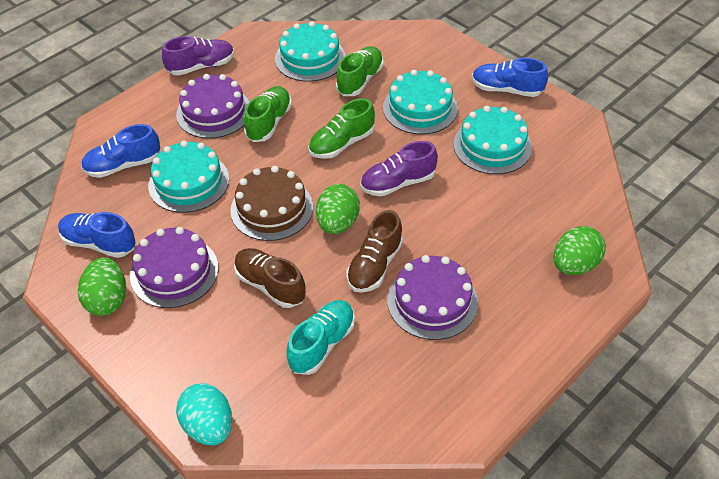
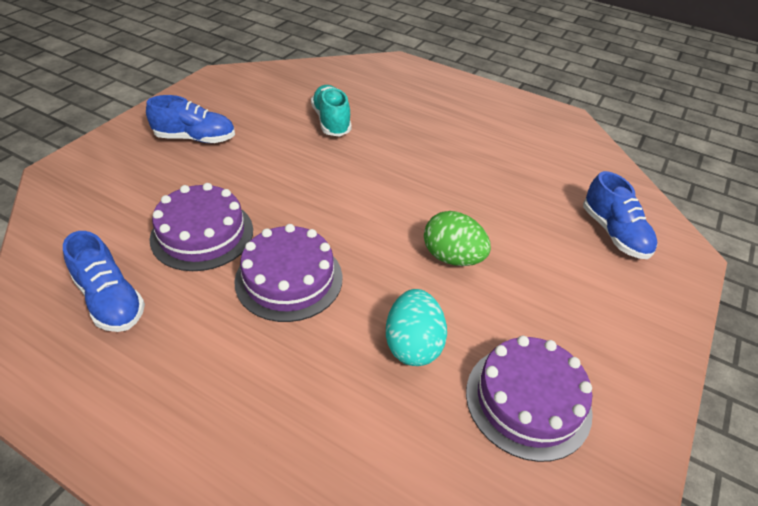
brown cake: [230,166,313,241] = 1 -> none = 0
brown shoe: [234,248,306,308] [347,210,403,293] = 2 -> none = 0
green egg: [78,258,126,316] [316,184,360,234] [554,226,606,275] = 3 -> [424,211,491,266] = 1
green shoe: [244,86,292,142] [308,98,375,159] [336,46,384,96] = 3 -> none = 0
purple shoe: [162,36,234,76] [361,141,438,196] = 2 -> none = 0
turquoise cake: [148,141,229,213] [275,21,345,82] [383,70,458,135] [453,106,532,174] = 4 -> none = 0

